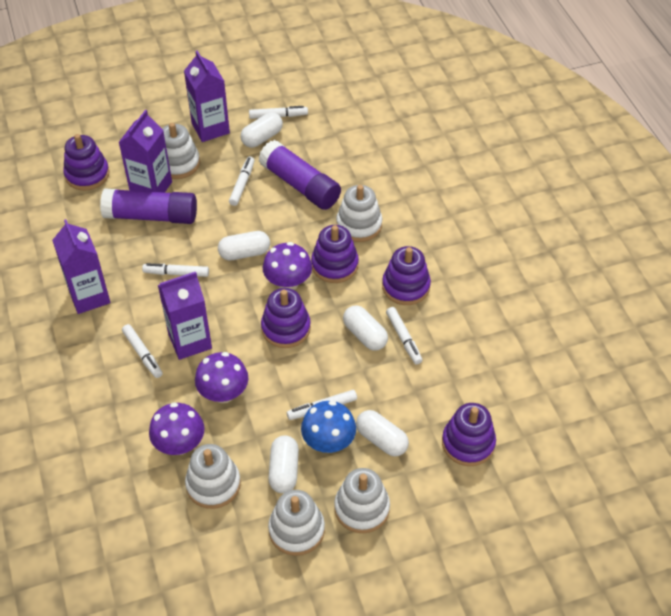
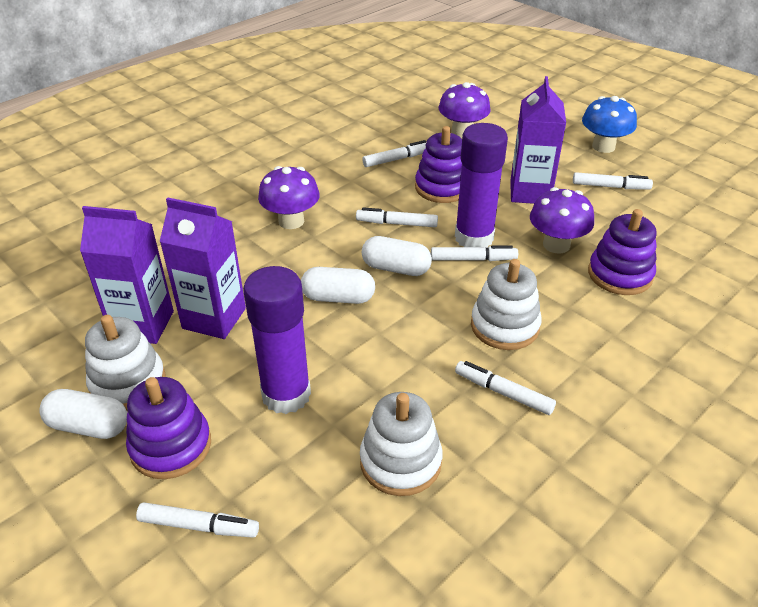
purple carton: [52,219,111,314] [118,110,172,193] [158,272,212,360] [184,51,230,142] = 4 -> [80,206,174,344] [159,197,246,339] [510,76,566,204] = 3
purple stacking toy: [63,134,109,191] [261,288,311,348] [311,225,359,283] [382,246,431,305] [442,403,496,466] = 5 -> [126,377,211,479] [415,126,462,203] [588,209,657,295] = 3
white capsule: [218,231,270,260] [241,112,283,148] [268,436,299,493] [343,305,388,351] [356,410,409,457] = 5 -> [39,389,127,439] [301,267,375,304] [362,236,432,276] = 3
white stacking toy: [162,123,200,179] [185,444,241,509] [268,490,325,556] [334,468,390,533] [336,185,382,242] = 5 -> [85,315,166,411] [360,392,443,496] [471,259,542,350] = 3

